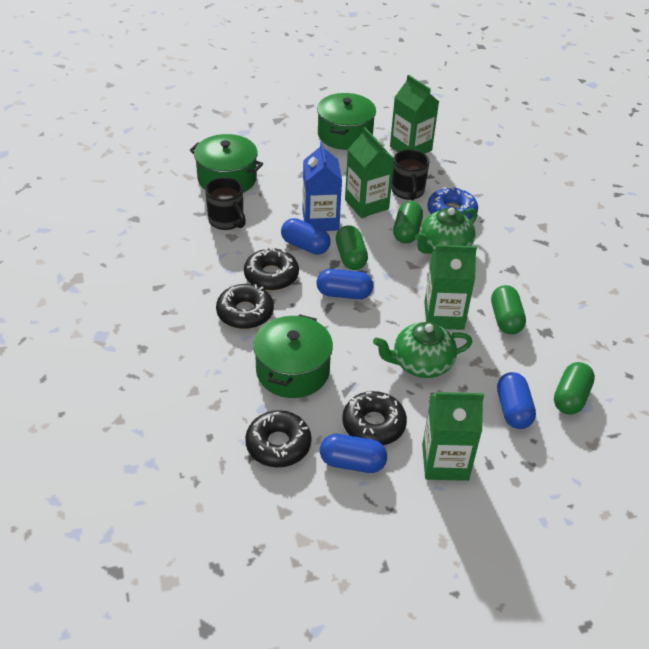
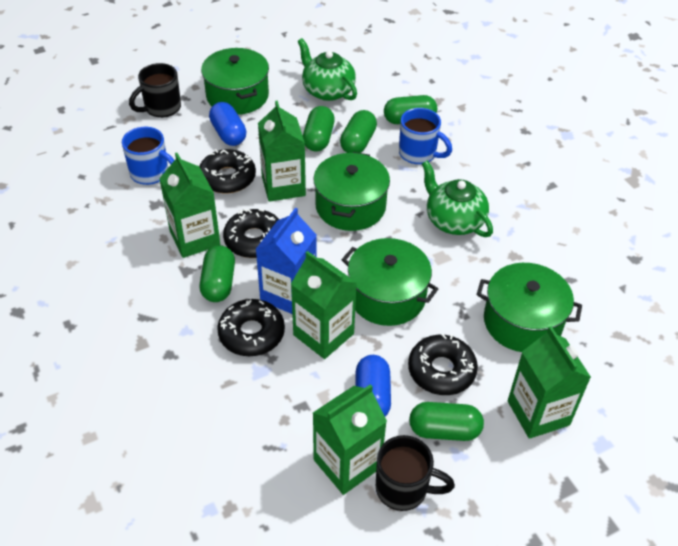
blue capsule: [281,218,331,255] [317,269,373,299] [320,434,387,473] [497,372,536,429] = 4 -> [209,102,246,146] [355,355,391,417] = 2
blue donut: [427,186,478,219] = 1 -> none = 0
blue mug: none = 0 -> [122,127,174,185] [399,108,452,164] = 2
green capsule: [336,225,368,270] [393,201,423,243] [491,285,526,334] [554,362,595,415] = 4 -> [200,245,235,302] [303,106,335,151] [340,110,377,153] [384,95,437,124] [409,402,484,441] = 5
green carton: [345,127,394,218] [390,75,439,154] [422,392,484,481] [424,245,477,330] = 4 -> [159,153,220,258] [258,101,306,202] [291,251,357,359] [313,384,387,495] [508,326,591,439] = 5
green pot: [190,134,263,193] [253,314,333,398] [317,93,376,150] = 3 -> [201,48,269,115] [313,152,390,231] [342,238,438,326] [476,263,582,352] = 4

